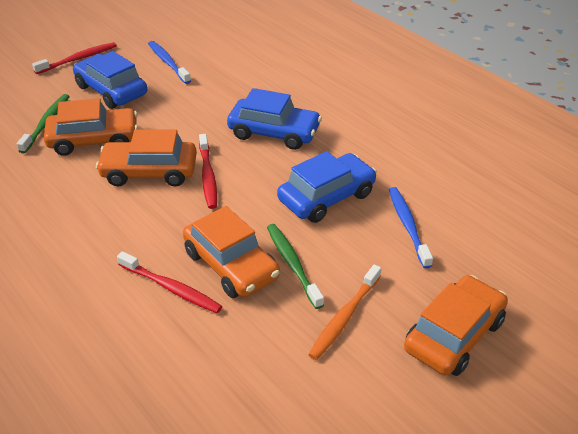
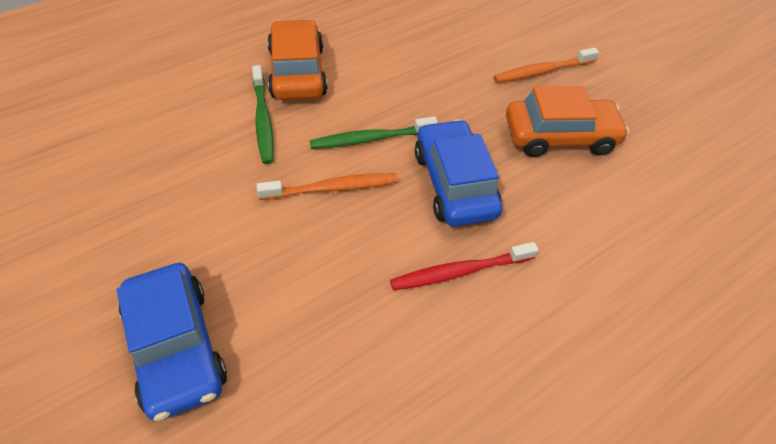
blue car: [73,51,147,109] [227,88,322,150] [277,151,377,223] = 3 -> [117,263,227,421] [415,119,502,227] = 2
blue toothbrush: [148,41,191,84] [389,187,433,268] = 2 -> none = 0
orange car: [44,98,138,156] [96,130,197,186] [183,206,280,298] [404,275,508,376] = 4 -> [267,19,328,100] [506,86,629,157] = 2
orange toothbrush: [308,264,381,360] = 1 -> [257,173,398,200] [493,48,599,83] = 2
red toothbrush: [32,42,117,74] [117,251,222,313] [199,134,217,209] = 3 -> [390,242,539,290] = 1

